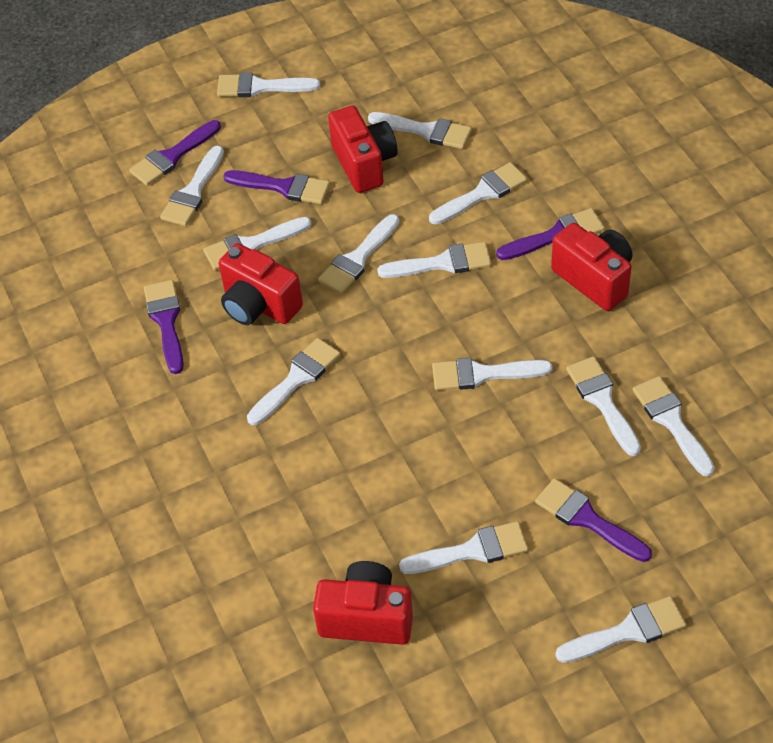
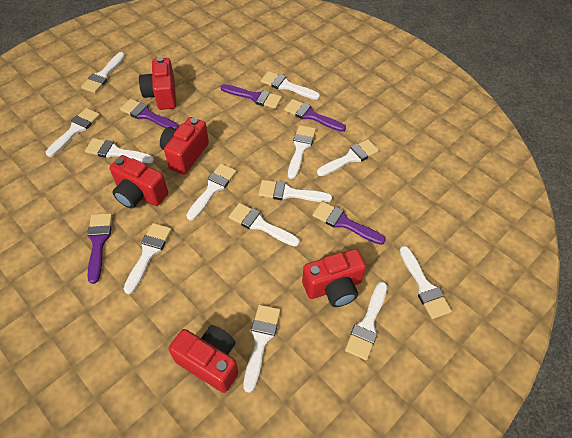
red camera: [219,243,303,325] [313,561,413,645] [328,105,398,193] [551,223,632,311] = 4 -> [110,155,168,208] [139,57,176,110] [160,117,209,175] [168,325,238,393] [302,249,366,307] = 5

